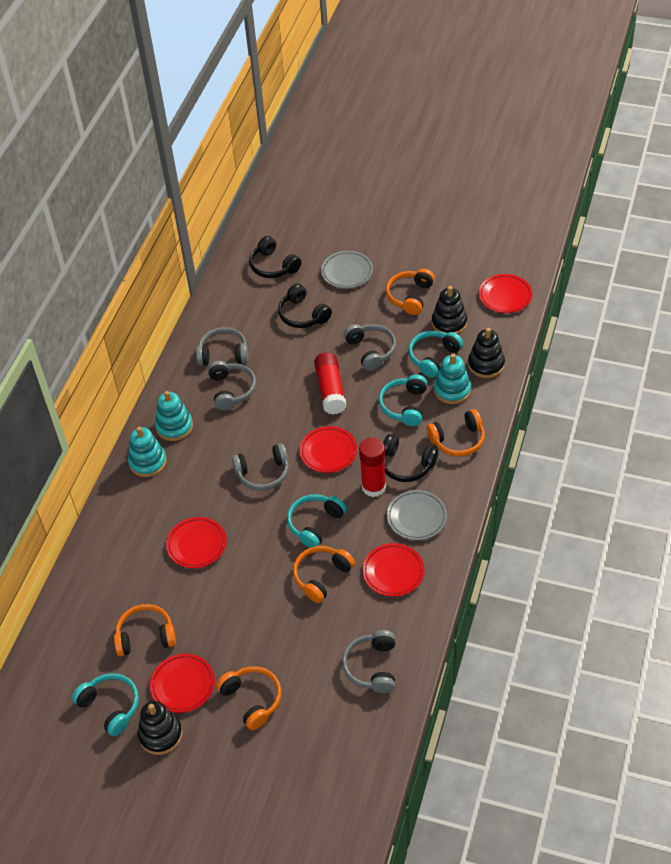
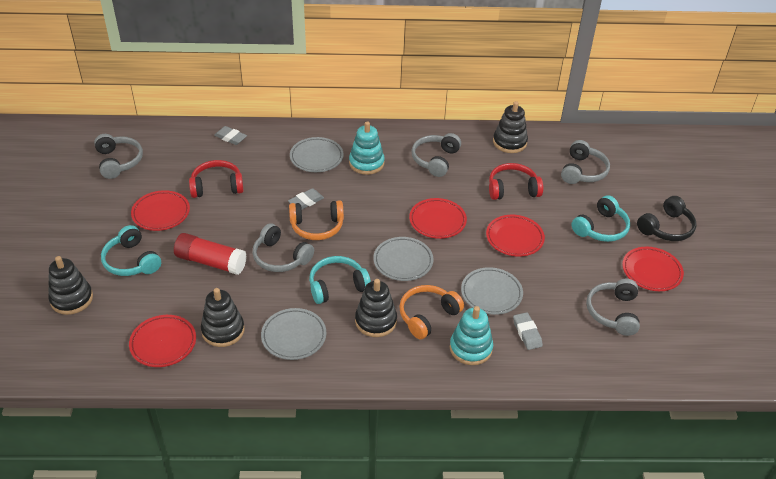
black headphones: [249,236,301,278] [278,283,332,328] [383,434,438,482] = 3 -> [637,196,696,241] = 1
black stacking toy: [138,701,182,755] [432,286,467,334] [468,328,505,378] = 3 -> [48,256,93,315] [201,288,245,347] [355,279,397,337] [493,101,528,153] = 4
grey eraser: none = 0 -> [214,126,247,145] [288,188,324,209] [513,312,543,350] = 3
grey plate: [321,251,373,288] [387,490,447,540] = 2 -> [261,308,326,360] [290,137,344,172] [373,237,434,281] [461,267,523,315] = 4
orange headphones: [114,604,176,657] [216,666,282,730] [293,546,355,603] [386,268,435,315] [427,409,485,457] = 5 -> [289,200,344,240] [399,285,464,340] = 2
red glue stick: [314,352,346,414] [359,438,386,497] = 2 -> [174,233,247,275] = 1
red headphones: none = 0 -> [189,160,244,198] [489,163,543,200] = 2
turquoise headphones: [72,673,139,736] [287,494,347,548] [379,375,427,426] [408,330,463,378] = 4 -> [101,225,161,276] [309,256,371,304] [571,195,630,242] = 3
turquoise stacking toy: [128,427,167,477] [155,391,193,441] [434,353,471,404] = 3 -> [349,121,385,175] [450,306,493,365] = 2

